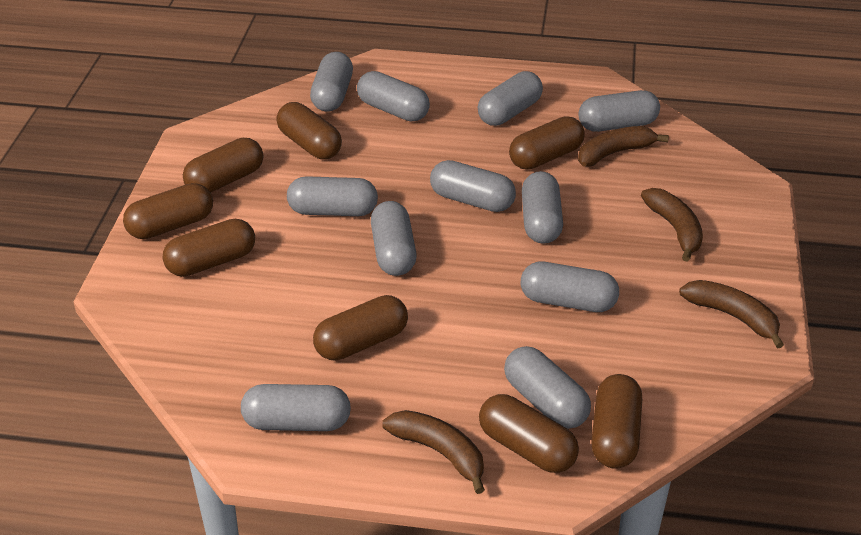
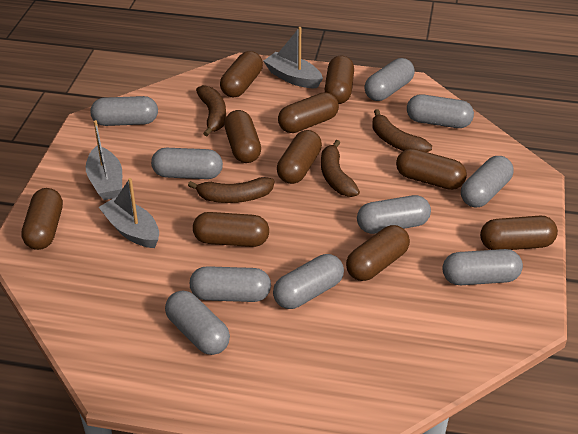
brown capsule: [123,183,213,239] [163,219,255,277] [183,138,263,193] [276,102,342,159] [313,295,408,361] [479,394,579,473] [509,116,585,170] [591,374,642,469] = 8 -> [21,188,63,250] [193,212,269,247] [220,51,263,98] [224,110,261,163] [277,130,322,184] [278,92,339,133] [324,55,354,104] [346,225,410,281] [396,149,467,190] [480,216,558,250] = 10
grey boat: none = 0 -> [86,120,122,200] [99,178,159,248] [264,27,323,88] = 3
grey capsule: [241,384,351,431] [287,176,378,216] [310,52,353,112] [357,71,430,121] [371,201,417,276] [430,160,516,212] [478,71,543,126] [504,346,591,429] [520,262,619,312] [522,171,563,244] [578,90,660,132] = 11 -> [90,96,158,126] [151,148,223,179] [165,290,230,355] [190,266,271,302] [273,254,344,309] [357,195,431,234] [364,58,415,101] [407,94,474,128] [443,249,523,285] [461,156,514,207] = 10

